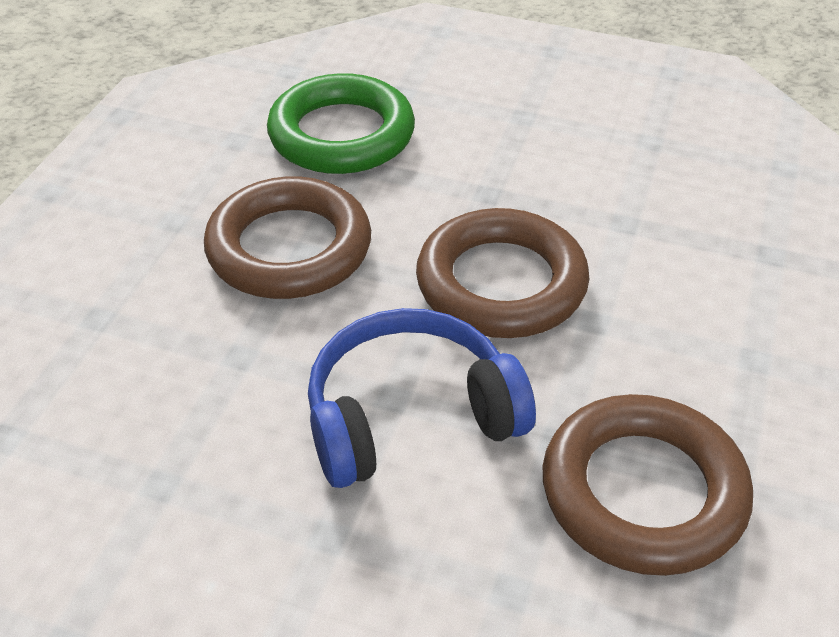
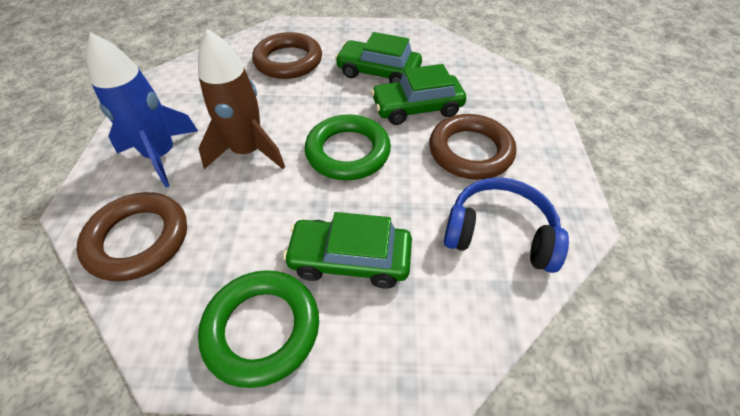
blue rocket: none = 0 -> [86,32,198,188] = 1
brown rocket: none = 0 -> [198,29,285,169] = 1
green car: none = 0 -> [283,212,412,288] [335,32,422,83] [371,64,466,125] = 3
green ring: [267,73,415,174] = 1 -> [198,270,319,388] [305,114,391,180] = 2

